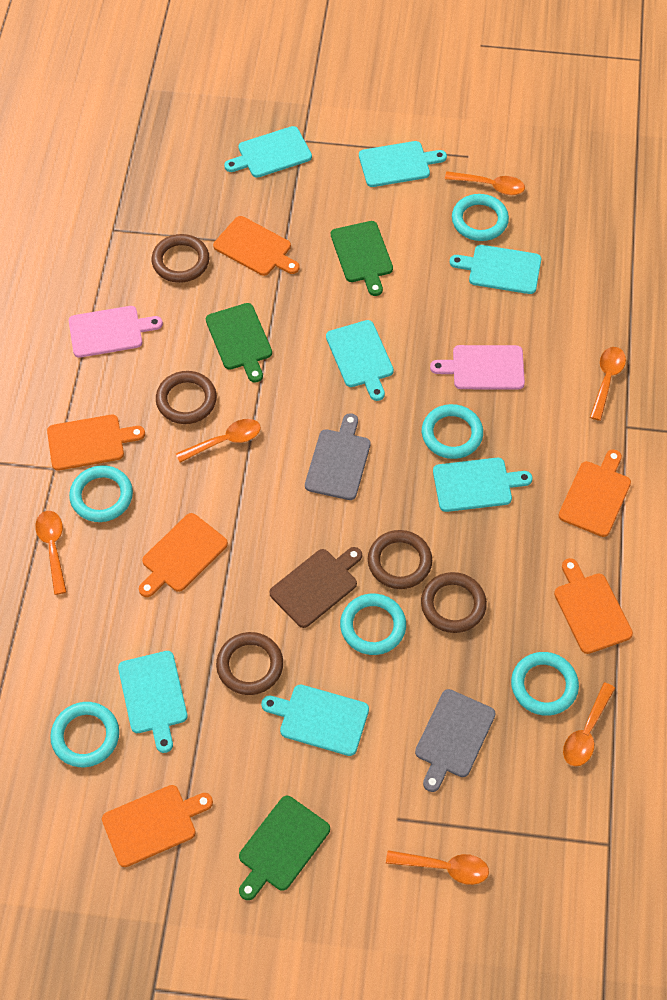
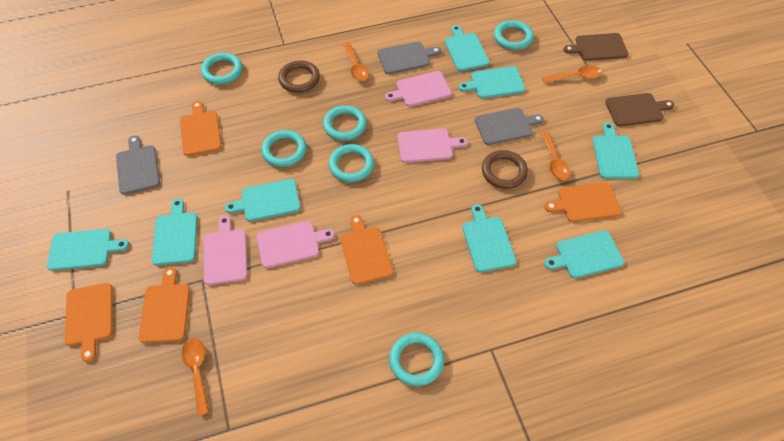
brown cutting board: [269,547,362,628] = 1 -> [563,33,628,61] [605,93,674,127] = 2
brown ring: [152,234,209,283] [156,371,217,424] [216,632,283,695] [368,530,432,589] [421,572,487,633] = 5 -> [278,60,320,93] [482,150,528,189] = 2
green cutting board: [206,303,272,383] [239,796,330,900] [331,221,393,296] = 3 -> none = 0
grey cutting board: [305,413,371,500] [415,689,496,792] = 2 -> [116,135,160,195] [377,42,441,74] [475,108,544,145] = 3
orange cutting board: [47,415,145,470] [102,785,213,867] [139,513,228,597] [213,216,299,276] [554,558,633,654] [558,449,631,537] = 6 -> [65,283,112,362] [138,267,190,343] [180,101,221,156] [340,215,393,285] [544,182,621,222] = 5
orange spoon: [35,511,67,595] [176,419,261,463] [386,850,489,885] [445,171,525,195] [563,682,615,766] [590,347,626,421] = 6 -> [182,338,209,416] [343,42,369,81] [540,130,570,180] [542,65,601,83] = 4
pink cutting board: [69,306,163,358] [430,345,525,390] = 2 -> [204,216,248,285] [257,221,335,268] [385,71,452,107] [398,128,468,163] = 4
turquoise cutting board: [118,651,188,753] [224,126,312,178] [261,685,369,756] [326,320,394,401] [359,141,447,187] [433,458,533,512] [450,245,541,294] = 7 -> [47,229,129,271] [152,198,197,265] [225,179,301,221] [445,25,490,71] [459,66,525,98] [462,204,516,272] [544,231,624,278] [592,122,639,179] = 8

